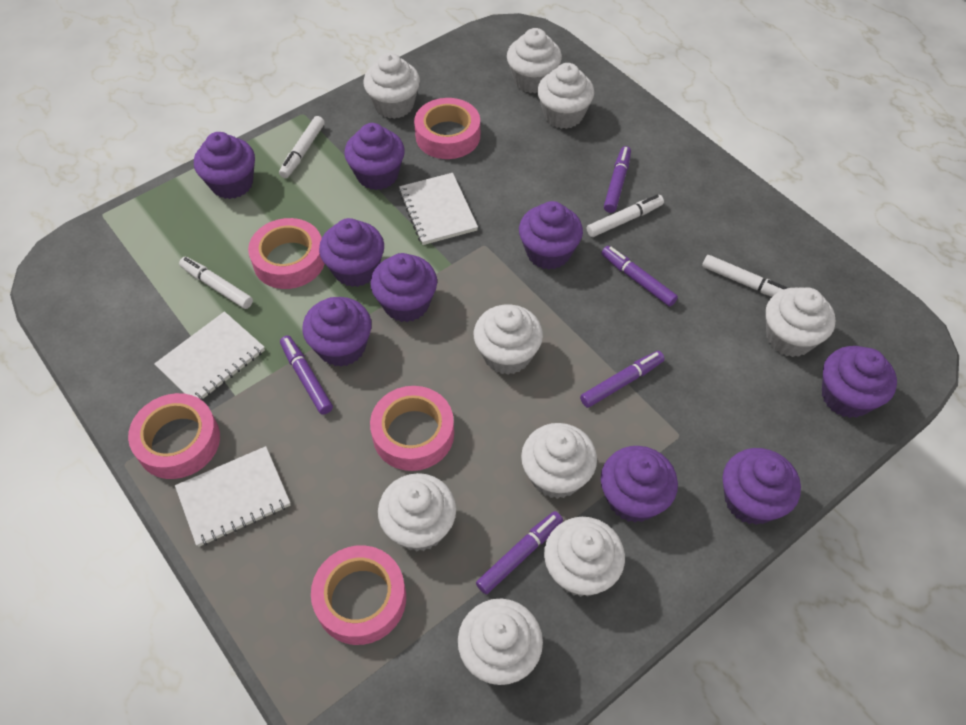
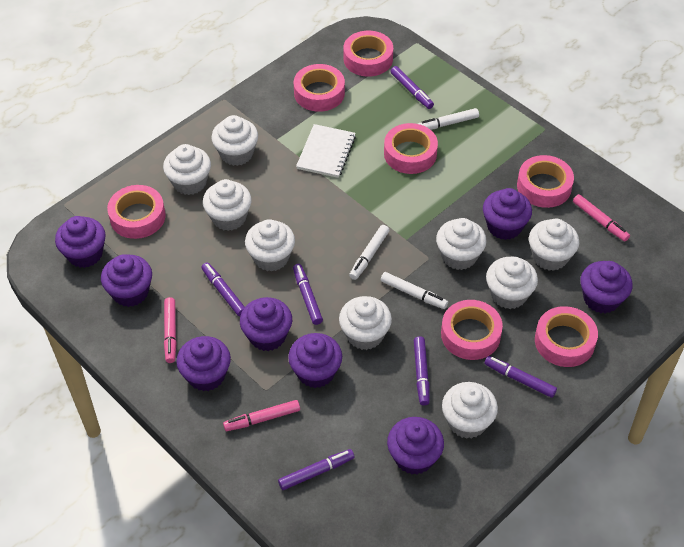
pink marker: none = 0 -> [164,297,177,363] [223,400,300,431] [573,194,630,241] = 3
pink tape: [128,393,220,479] [248,218,324,289] [311,545,406,645] [370,386,454,471] [414,98,480,159] = 5 -> [107,185,166,239] [294,64,345,112] [343,31,393,77] [384,123,438,174] [441,300,503,360] [517,155,574,208] [535,306,598,367] = 7
purple cupcake: [194,132,255,199] [302,297,372,367] [319,218,384,287] [344,123,405,190] [370,253,437,322] [519,201,583,270] [601,446,678,522] [723,448,801,525] [822,346,897,418] = 9 -> [55,216,106,268] [101,254,152,307] [176,336,231,391] [240,297,292,351] [288,333,342,388] [387,417,444,474] [483,188,532,240] [580,261,633,314] = 8
purple marker: [280,336,333,415] [476,511,563,594] [580,351,665,408] [601,246,678,307] [604,146,631,213] = 5 -> [201,262,245,317] [278,449,354,490] [293,264,323,325] [390,66,434,109] [414,336,429,406] [484,356,557,398] = 6
white marker: [179,257,253,309] [279,116,325,178] [587,195,664,237] [702,255,787,297] = 4 -> [349,225,389,280] [381,272,448,309] [418,108,479,130] = 3
white notebook: [154,311,265,401] [175,446,291,547] [399,173,478,245] = 3 -> [296,124,356,178] = 1

